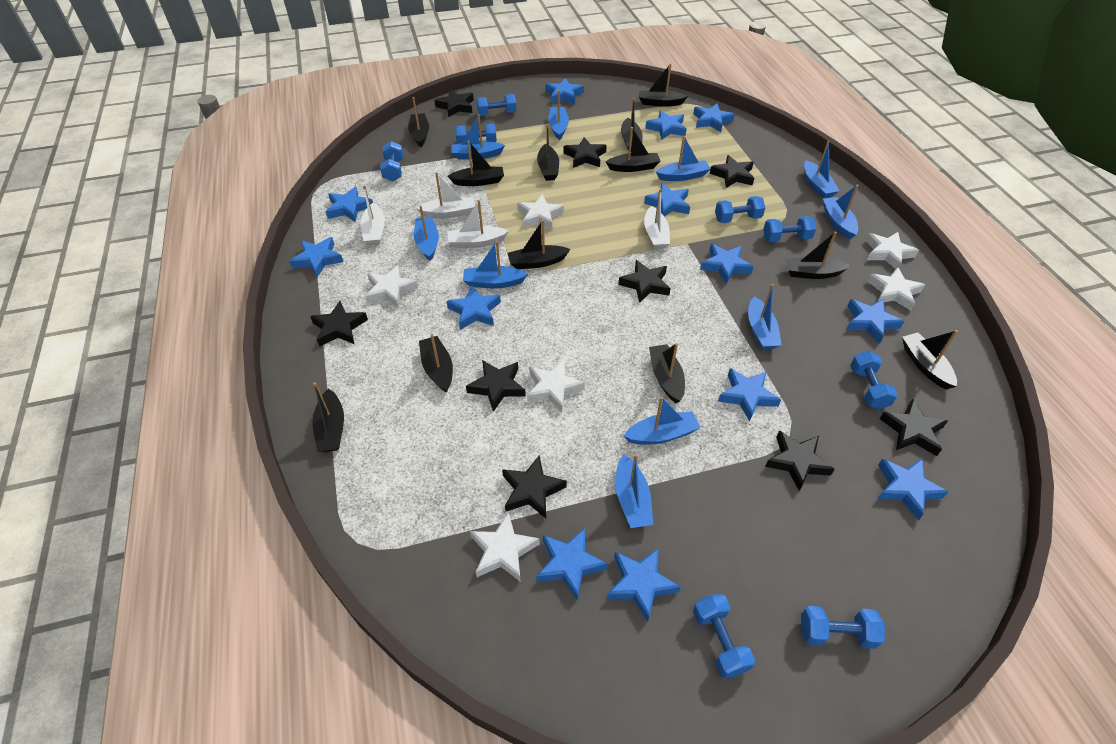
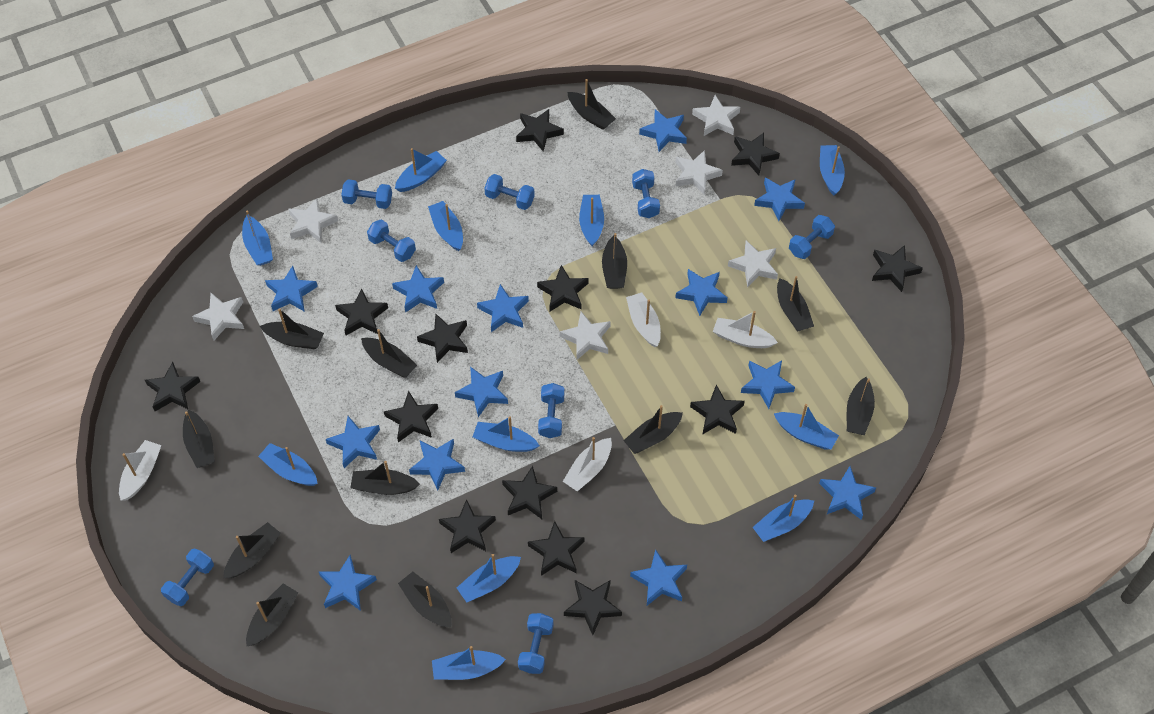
black star: [310,301,368,347] [435,89,474,118] [466,360,526,412] [502,456,567,519] [564,137,607,168] [618,260,671,303] [710,155,754,188] [765,431,835,491] [880,399,948,456] = 9 -> [145,362,200,411] [335,288,388,335] [384,391,438,443] [417,314,468,363] [439,499,496,553] [502,466,557,519] [516,109,564,152] [528,521,584,576] [537,265,588,311] [564,580,622,635] [690,385,745,434] [731,133,780,176] [872,245,923,292] = 13
blue boat: [414,205,439,261] [451,114,505,160] [463,241,528,288] [548,90,569,140] [615,454,653,528] [623,397,701,445] [656,136,711,181] [748,284,782,350] [804,141,840,198] [823,185,859,239] = 10 -> [242,210,273,266] [258,443,318,486] [395,148,447,192] [428,201,463,251] [432,646,506,680] [457,554,521,602] [472,416,540,452] [579,195,604,246] [752,495,814,542] [774,404,839,450] [820,145,845,195] = 11

